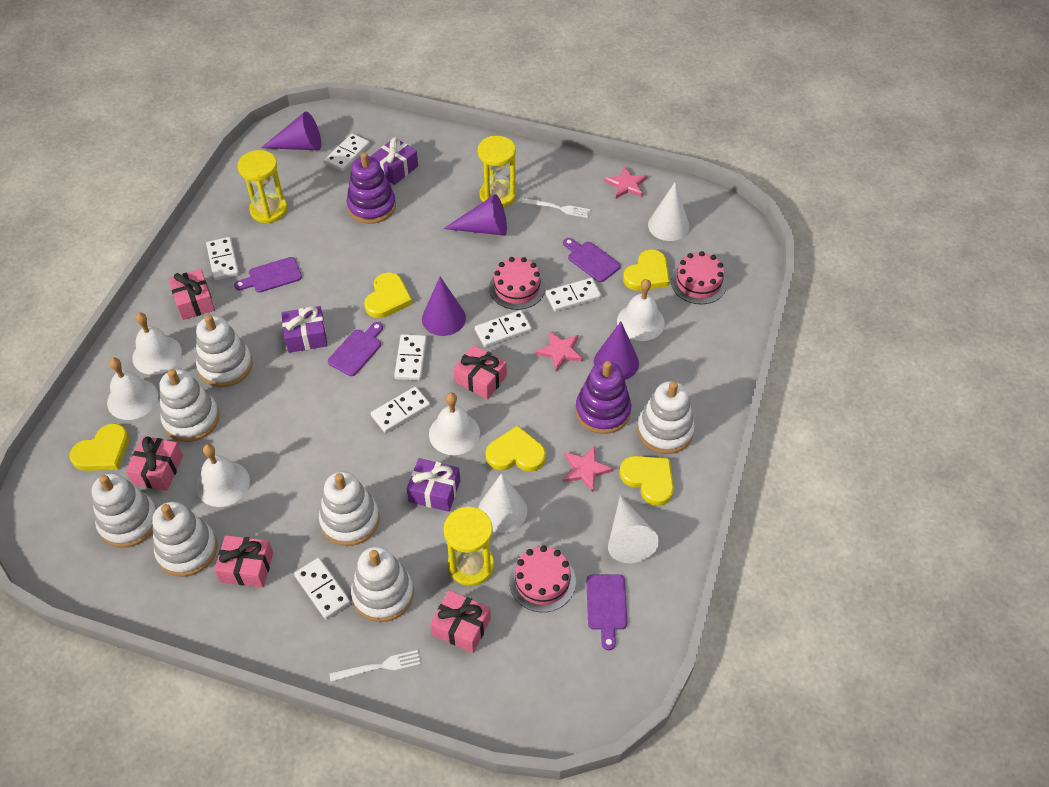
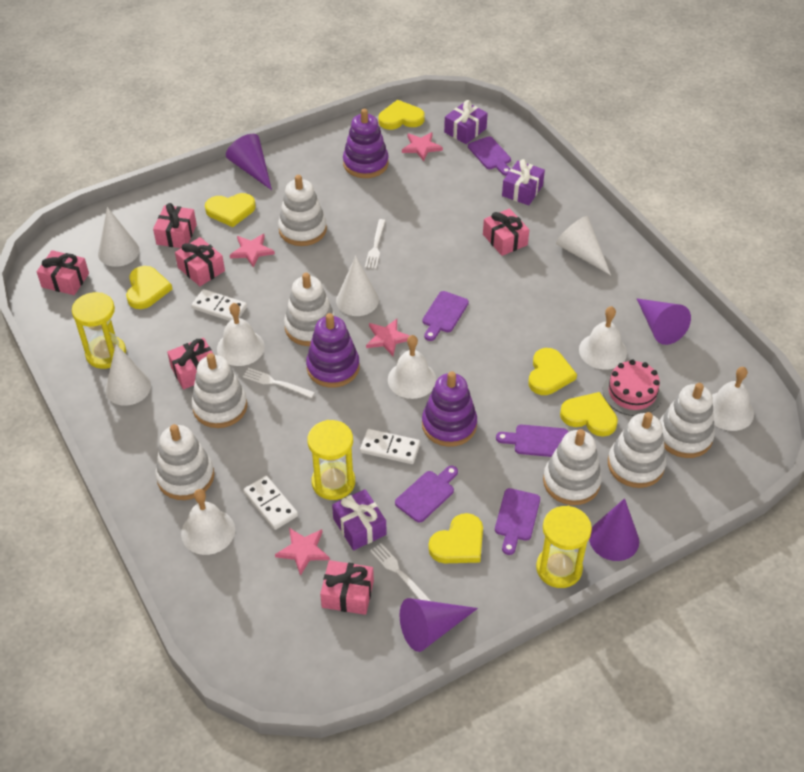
pink cake: [489,257,545,310] [509,545,576,612] [671,251,727,304] = 3 -> [603,360,662,416] = 1
pink gift: [126,436,183,491] [168,269,215,320] [214,535,273,587] [430,590,491,653] [454,345,507,400] = 5 -> [37,250,89,295] [153,203,197,248] [167,338,213,389] [175,237,225,286] [320,560,374,615] [483,208,529,256] = 6
pink star: [535,331,583,372] [563,446,613,492] [604,166,648,199] = 3 -> [230,234,275,267] [275,528,330,576] [366,319,410,356] [402,132,443,161] = 4
purple cutting board: [234,257,302,293] [328,322,383,376] [563,238,621,282] [586,574,627,650] = 4 -> [395,466,458,523] [422,291,469,341] [468,136,511,176] [495,488,540,555] [496,425,568,457] = 5
purple stacking toy: [346,152,396,224] [576,361,631,434] = 2 -> [306,313,360,388] [343,109,389,178] [422,371,477,447] = 3
white cone: [478,473,527,533] [608,495,659,563] [648,182,689,241] = 3 -> [98,207,140,267] [105,344,151,406] [336,256,379,316] [556,216,611,275] = 4
white domino: [206,237,239,280] [294,558,351,619] [324,133,370,172] [371,386,431,433] [394,334,427,381] [475,310,532,347] [546,278,602,312] = 7 -> [191,289,247,321] [244,476,298,530] [360,429,420,464] = 3
white fork: [329,650,421,682] [522,198,590,218] = 2 -> [243,368,315,398] [365,219,386,269] [370,543,431,601] = 3
yellow heart: [69,423,129,471] [364,272,412,318] [486,425,546,472] [619,456,674,506] [623,249,670,291] = 5 -> [126,266,172,309] [205,193,256,227] [379,100,425,130] [428,513,483,563] [528,348,577,395] [560,392,618,437] = 6

